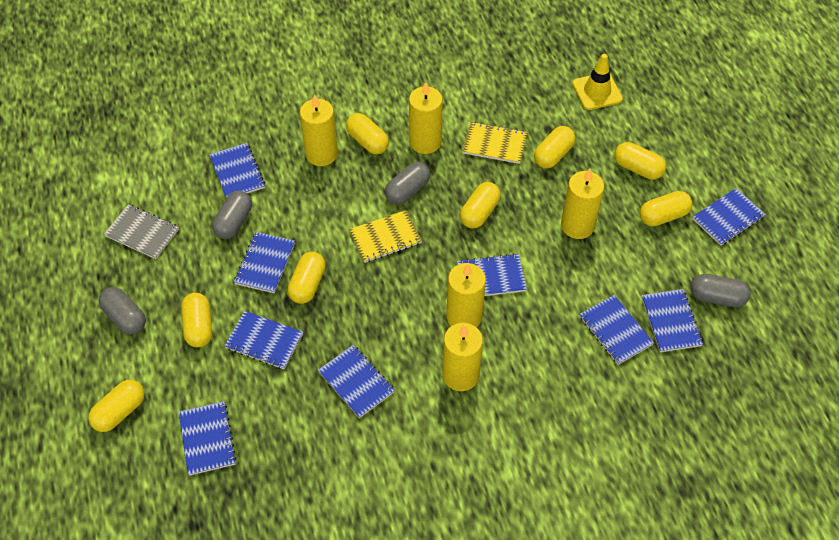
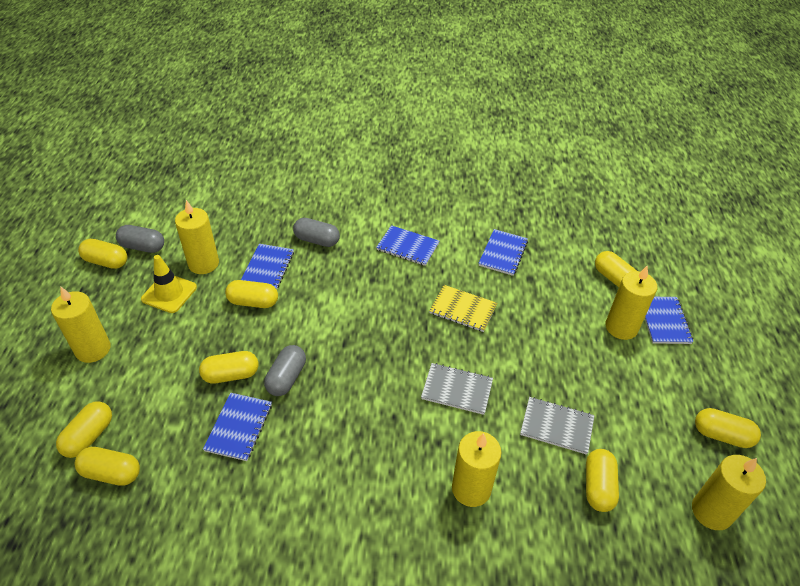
blue notebook: [179,401,237,476] [209,143,265,198] [225,311,303,369] [234,232,295,293] [318,345,395,418] [457,253,527,296] [579,295,654,365] [642,289,703,352] [692,188,766,246] = 9 -> [203,393,272,461] [241,244,294,290] [376,225,439,266] [478,229,528,276] [645,297,693,344] = 5
grey capsule: [99,287,146,335] [212,191,252,239] [385,162,430,205] [691,274,751,307] = 4 -> [116,225,164,253] [264,345,306,396] [293,218,340,247] = 3
grey notebook: [104,204,179,259] = 1 -> [421,363,493,415] [520,397,594,455] = 2
yellow notebook: [349,210,422,263] [463,122,527,164] = 2 -> [429,285,497,332] = 1

